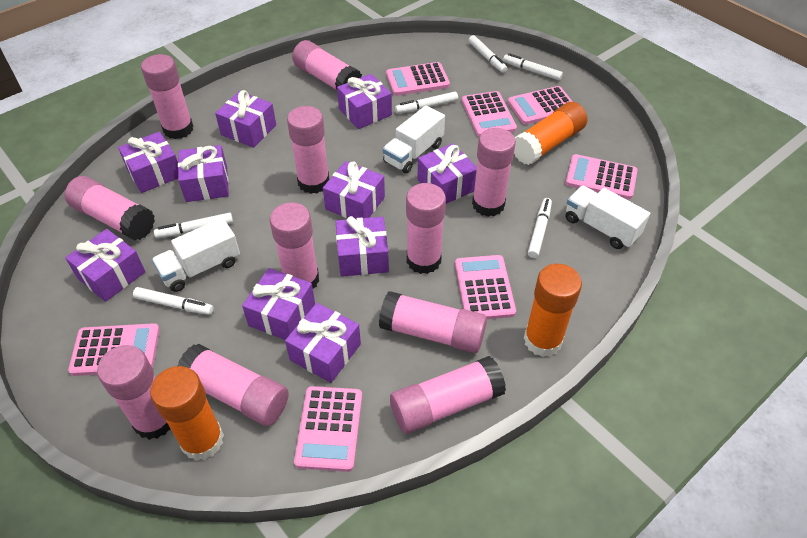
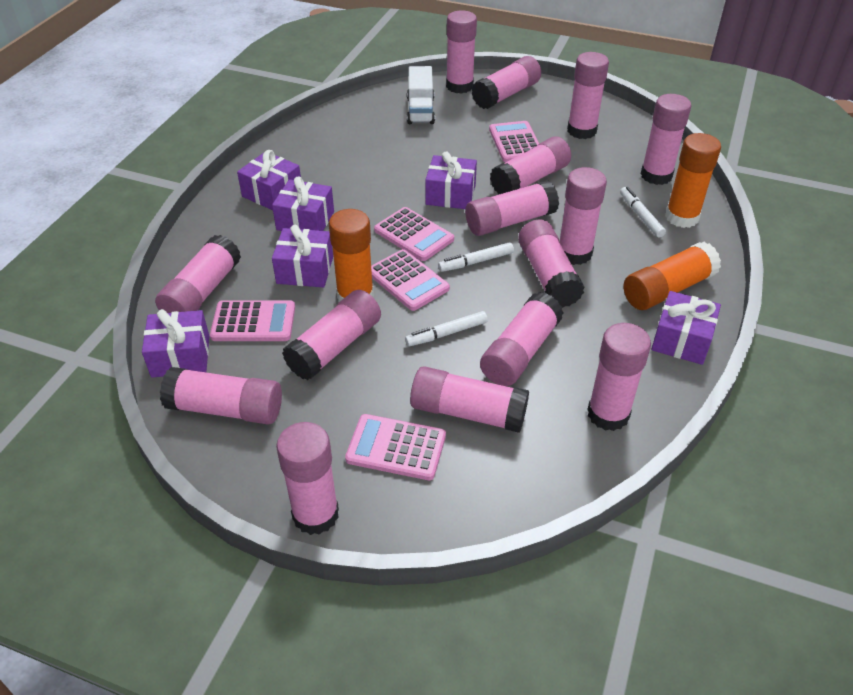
pink calculator: [68,323,160,376] [294,386,362,472] [386,62,450,96] [455,255,516,319] [462,91,517,137] [508,86,573,125] [565,154,637,199] = 7 -> [210,300,295,341] [345,414,446,480] [371,249,450,311] [374,207,454,261] [489,121,539,162] = 5
pink glue stick: [65,176,155,240] [97,345,171,440] [141,54,193,139] [178,343,289,426] [270,202,319,288] [287,106,329,194] [292,40,362,90] [379,291,487,353] [390,356,506,434] [406,183,446,274] [472,128,516,217] = 11 -> [155,235,241,313] [160,367,282,425] [276,422,339,535] [282,290,381,380] [410,366,529,433] [446,10,477,94] [465,180,559,236] [471,56,541,109] [480,292,563,386] [490,136,571,195] [518,219,585,308] [559,167,607,265] [567,52,609,139] [587,323,651,431] [641,94,691,185] = 15
purple gift: [65,229,145,302] [118,132,178,193] [178,145,229,202] [215,90,276,148] [242,268,315,340] [285,303,361,383] [323,161,385,219] [336,216,389,277] [337,74,392,129] [417,143,477,204] = 10 -> [142,309,209,378] [237,150,301,210] [272,176,334,231] [272,225,333,287] [425,151,477,209] [651,291,721,365] = 6
white marker: [133,287,214,315] [154,213,233,239] [395,92,458,114] [469,35,508,73] [503,53,563,80] [528,198,552,258] = 6 -> [405,311,488,347] [438,242,514,272] [620,187,666,238] = 3
white truck: [152,218,240,292] [383,105,445,173] [566,186,650,249] = 3 -> [407,66,435,124] = 1

